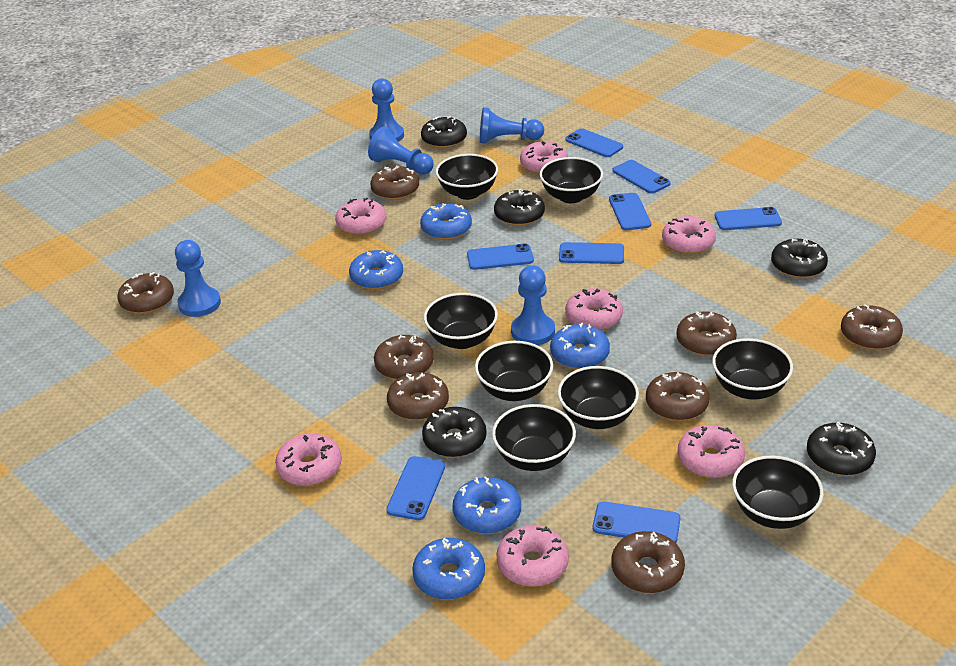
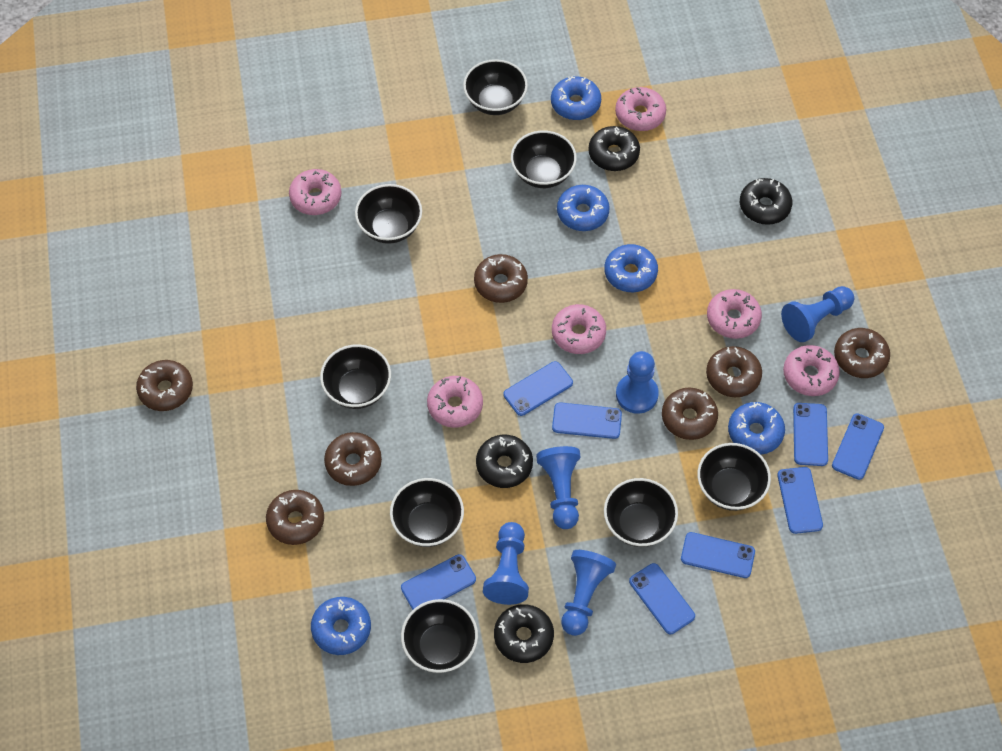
black donut: [421,116,467,148] [422,407,487,457] [494,189,545,226] [771,238,828,278] [807,422,876,476] = 5 -> [476,434,533,488] [494,604,554,663] [589,126,640,171] [740,178,792,225] = 4
brown donut: [118,272,174,314] [370,166,419,200] [374,335,434,380] [387,372,449,420] [611,531,685,593] [646,372,709,421] [677,311,737,356] [841,304,903,350] = 8 -> [136,360,193,411] [266,490,324,545] [324,432,382,486] [474,254,528,303] [662,388,718,440] [706,346,762,397] [834,328,890,378] = 7
pink donut: [275,433,342,486] [335,198,386,235] [496,525,569,587] [520,141,568,174] [565,288,623,330] [662,216,716,254] [678,425,745,478] = 7 -> [289,169,341,215] [427,376,483,428] [552,304,606,354] [615,87,666,131] [707,289,762,339] [783,345,840,396] = 6

